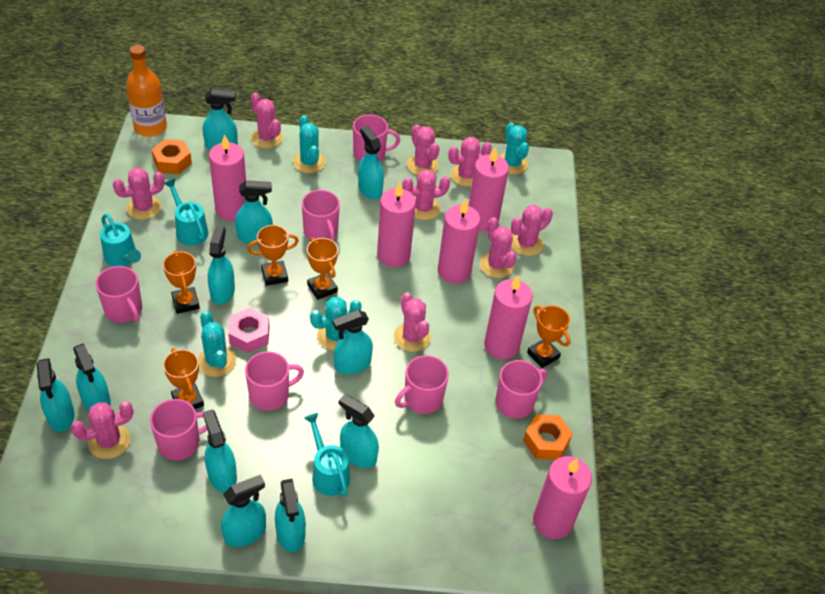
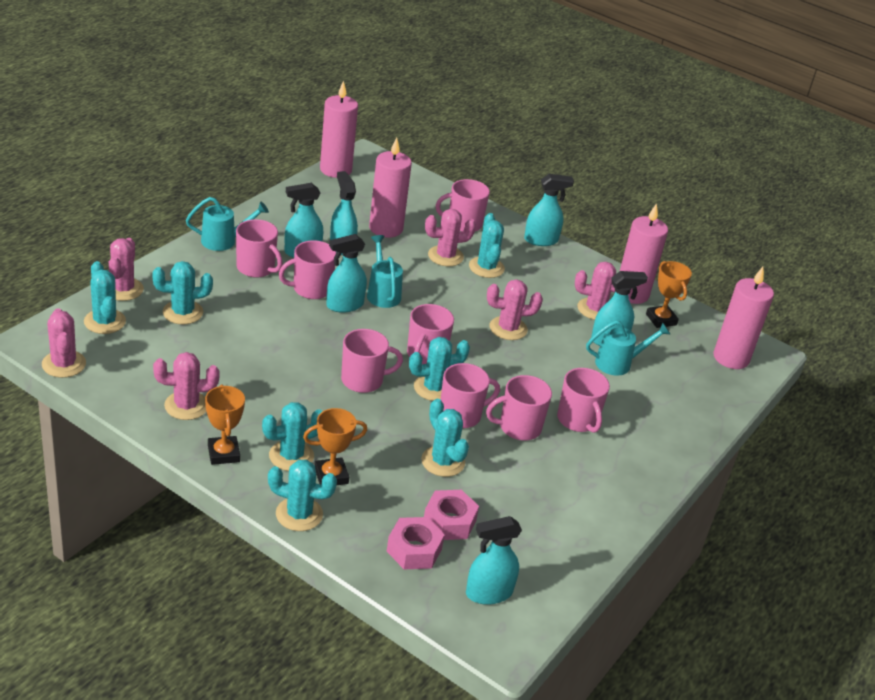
orange bottle: [126,45,167,137] = 1 -> none = 0
orange nut: [151,139,192,174] [523,414,573,460] = 2 -> none = 0
orange trophy: [163,250,200,314] [163,348,204,409] [247,225,299,286] [307,238,338,300] [527,305,570,368] = 5 -> [205,385,245,465] [303,408,367,486] [646,261,692,328] = 3
pink cactus: [71,401,134,459] [113,168,165,220] [251,93,283,149] [394,292,431,352] [402,169,450,220] [407,124,440,175] [448,137,492,187] [480,217,517,278] [511,205,553,256] = 9 -> [42,308,86,378] [109,238,144,301] [153,352,220,420] [425,209,476,266] [487,279,543,340] [575,262,630,320] = 6
pink candle: [209,134,246,221] [377,182,416,267] [438,198,480,284] [469,147,509,232] [484,276,533,360] [533,456,592,539] = 6 -> [320,81,358,178] [369,138,412,238] [620,203,668,304] [713,267,774,369] = 4
pink mug: [95,266,142,323] [150,399,208,461] [245,351,304,411] [302,190,340,241] [353,114,400,162] [395,355,449,414] [495,360,547,418] = 7 -> [236,219,283,278] [279,240,336,299] [341,329,403,393] [407,304,454,364] [436,179,490,232] [441,363,500,428] [486,375,552,440] [557,368,610,433] = 8
pink nut: [228,308,269,353] = 1 -> [387,517,445,569] [424,490,479,540] = 2
turquoise cactus: [198,311,236,377] [293,115,326,173] [310,297,362,351] [500,122,529,175] = 4 -> [84,261,126,334] [152,261,213,324] [262,402,322,471] [268,459,337,531] [409,337,470,401] [421,399,469,477] [469,213,505,278] = 7
turquoise spray bottle: [37,358,74,432] [73,343,111,412] [203,89,238,150] [203,409,237,493] [208,226,235,305] [221,475,266,547] [235,180,273,244] [275,479,306,552] [333,310,373,374] [339,394,379,468] [358,126,384,199] = 11 -> [285,183,323,258] [326,234,367,313] [330,171,358,255] [466,516,522,605] [524,174,574,246] [591,271,648,346] = 6

